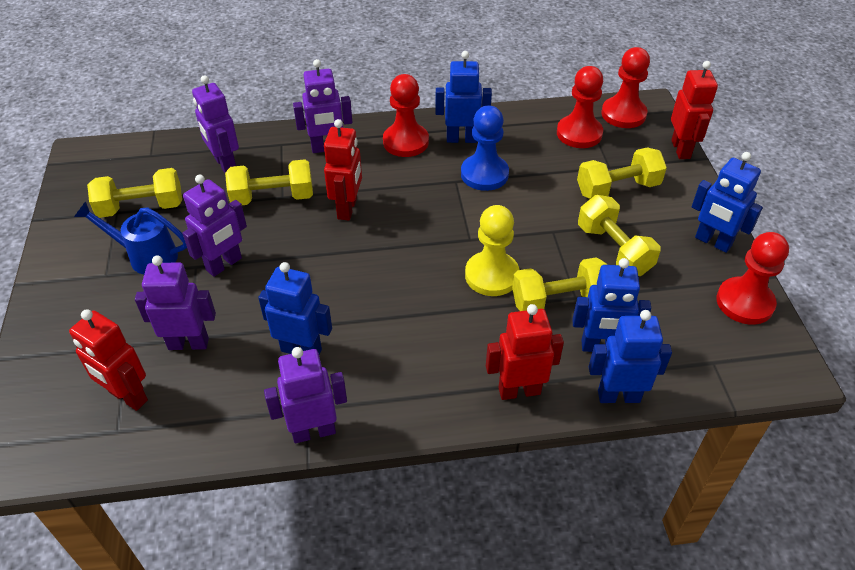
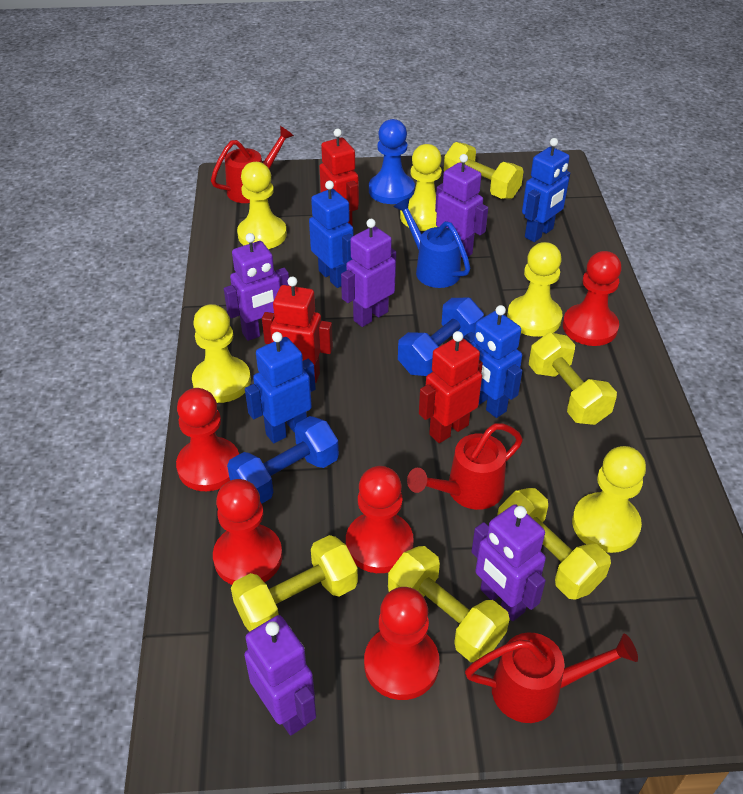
blue dumbbell: none = 0 -> [227,416,339,504] [398,298,484,376] = 2
blue robot: [258,262,332,354] [435,51,492,143] [572,258,651,352] [589,310,672,403] [692,152,763,253] = 5 -> [245,332,316,443] [309,181,354,288] [464,305,522,418] [522,138,570,242] = 4
red pawn: [383,74,429,157] [557,66,603,148] [601,47,650,128] [716,232,789,325] = 4 -> [176,388,239,491] [213,479,283,585] [346,466,414,573] [364,587,440,700] [563,251,622,346] = 5
red robot: [69,309,148,411] [324,119,362,221] [486,304,564,400] [671,61,718,159] = 4 -> [262,277,333,383] [319,129,359,226] [419,331,483,443] = 3
red watering can: none = 0 -> [211,126,294,203] [407,423,523,510] [465,632,638,723] = 3
yellow pawn: [465,205,519,296] = 1 -> [192,304,251,403] [237,162,287,249] [400,144,442,231] [507,242,563,337] [572,446,646,553] = 5

